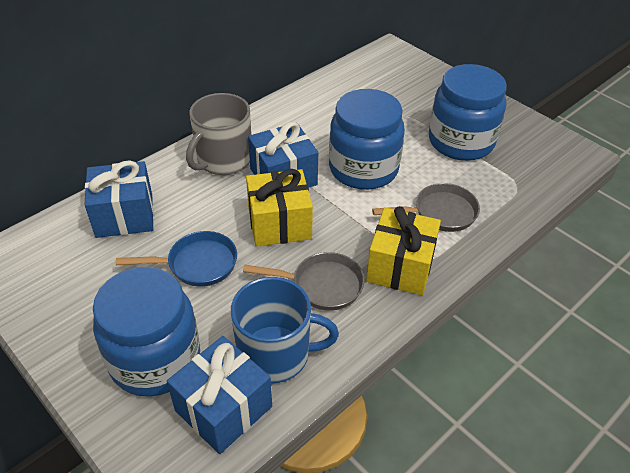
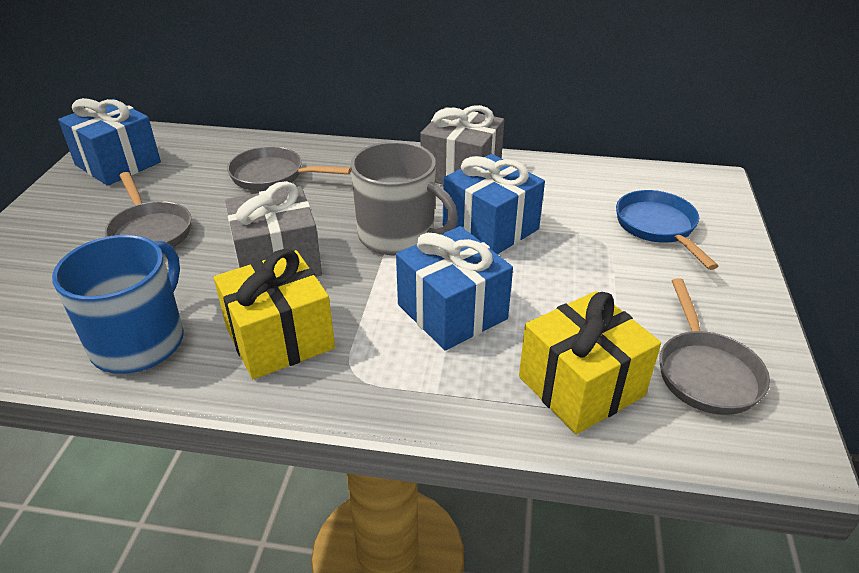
blue jar: [93,267,200,397] [329,89,405,190] [429,64,507,161] = 3 -> none = 0
grey gift: none = 0 -> [225,181,322,277] [420,105,504,184] = 2
grey pan: [243,252,365,311] [372,183,480,232] = 2 -> [105,172,191,248] [227,146,351,191] [660,278,770,415] = 3

